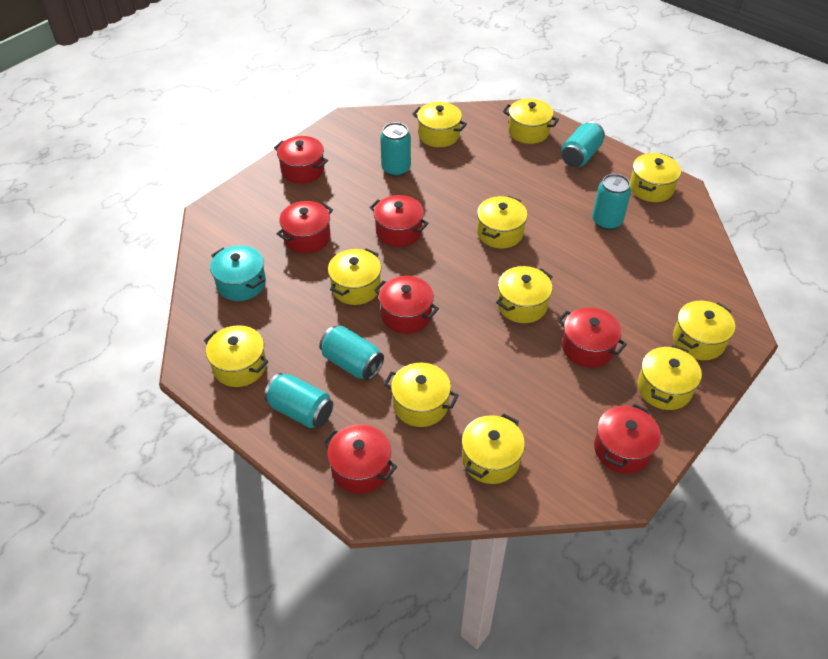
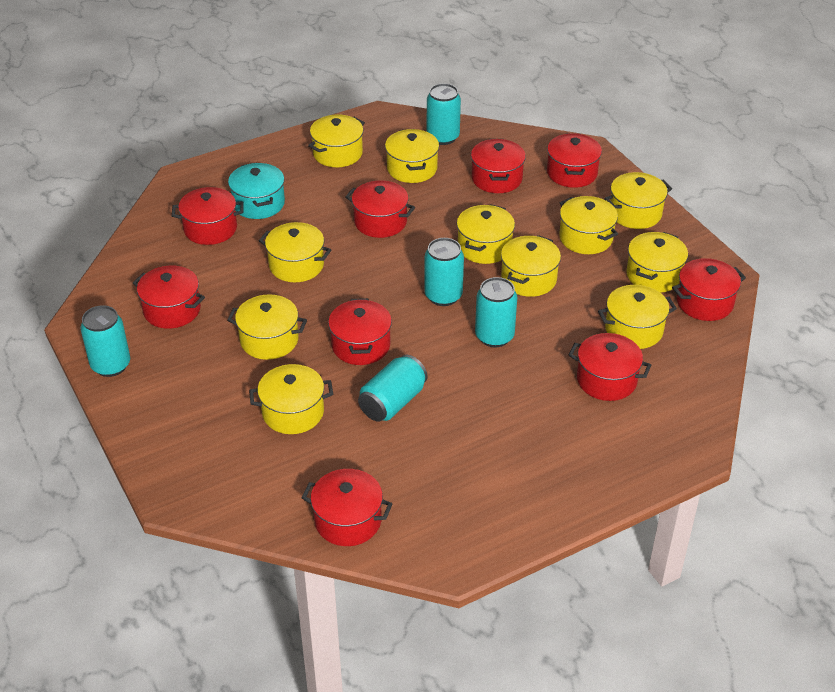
red pot: [274,136,328,184] [277,201,333,253] [323,424,397,494] [369,195,429,247] [374,276,439,334] [558,307,627,368] [594,404,661,474] = 7 -> [133,266,205,329] [172,187,244,245] [302,469,393,546] [328,298,392,365] [346,180,415,238] [471,139,526,193] [547,133,602,188] [569,333,651,401] [672,258,746,321] = 9

